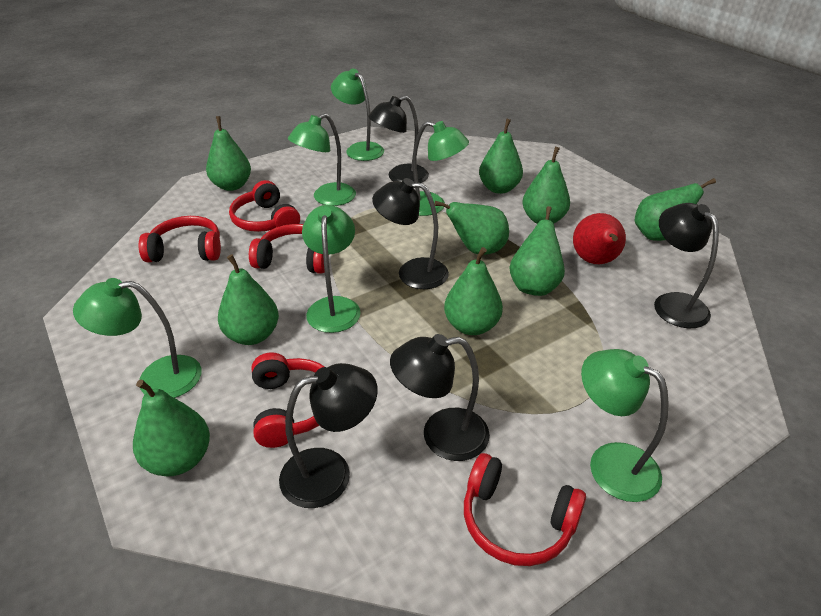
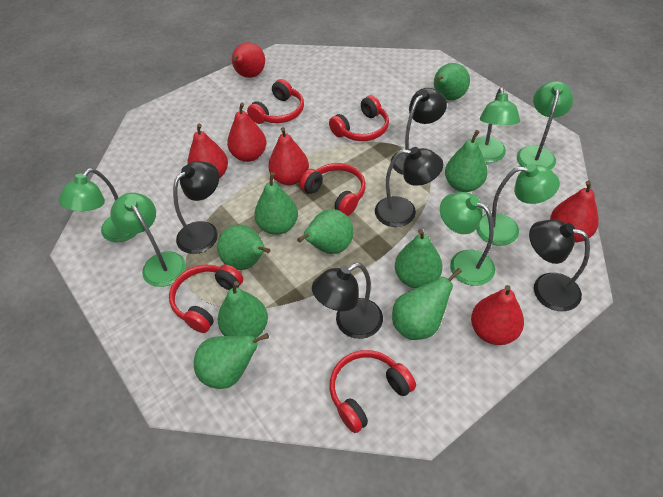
red pear: [573,213,626,264] = 1 -> [187,124,228,179] [227,103,267,162] [232,42,265,78] [268,127,309,185] [471,285,524,345] [550,181,599,243] = 6

